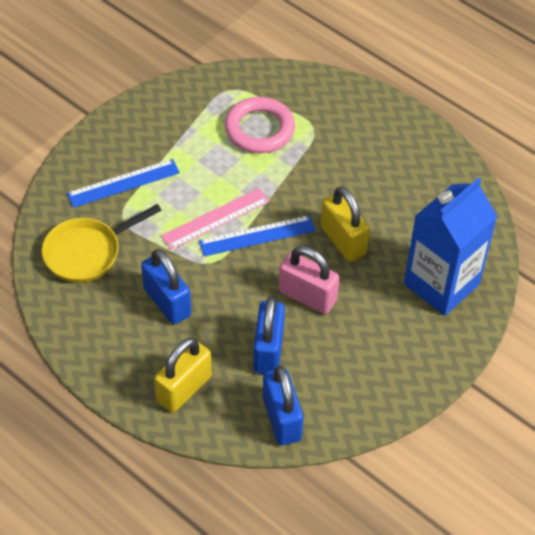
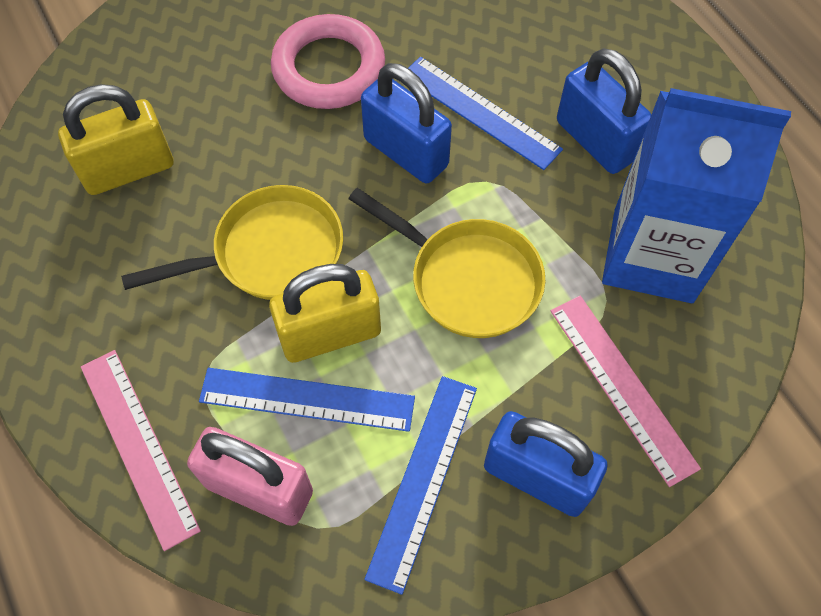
blue ruler: [67,159,180,208] [199,215,316,257] = 2 -> [199,368,415,432] [364,376,477,595] [409,57,563,170] = 3
pink ruler: [161,188,270,250] = 1 -> [81,350,201,551] [551,296,701,487] = 2
yellow pan: [42,204,162,283] = 1 -> [121,185,343,300] [348,188,545,338] = 2

